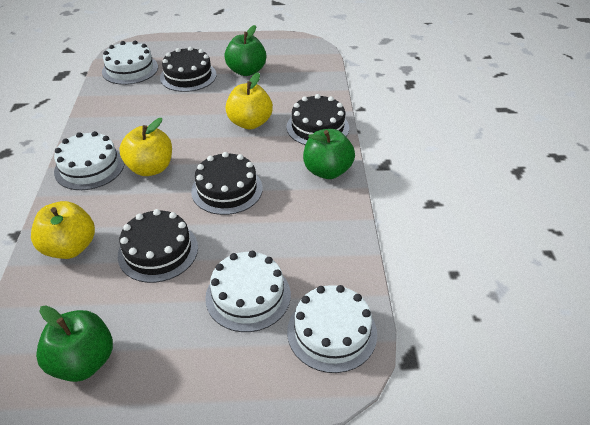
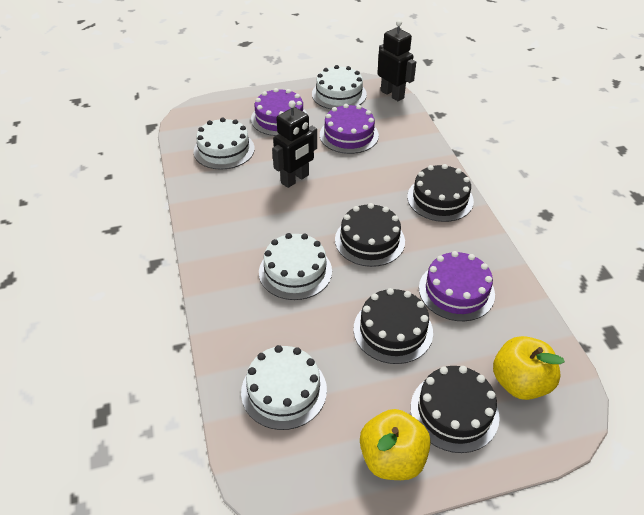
black robot: none = 0 -> [272,100,317,188] [377,20,416,101] = 2
green apple: [36,305,113,382] [224,25,266,76] [303,129,355,179] = 3 -> none = 0
purple cake: none = 0 -> [251,88,307,136] [320,104,379,154] [419,251,495,321] = 3
yellow apple: [31,201,95,259] [119,118,172,176] [225,72,273,129] = 3 -> [360,409,431,480] [493,336,565,400] = 2

